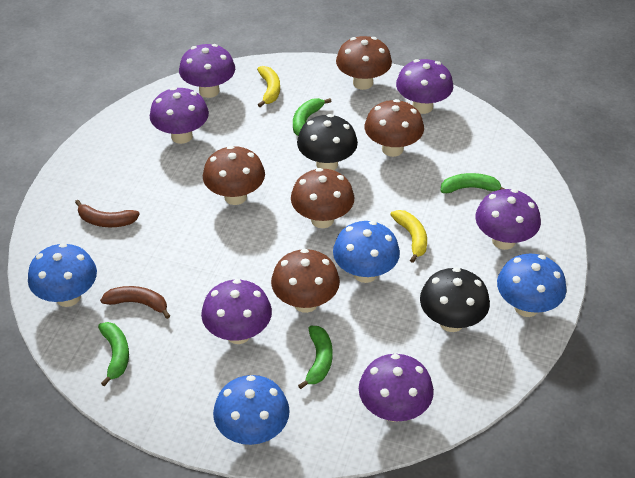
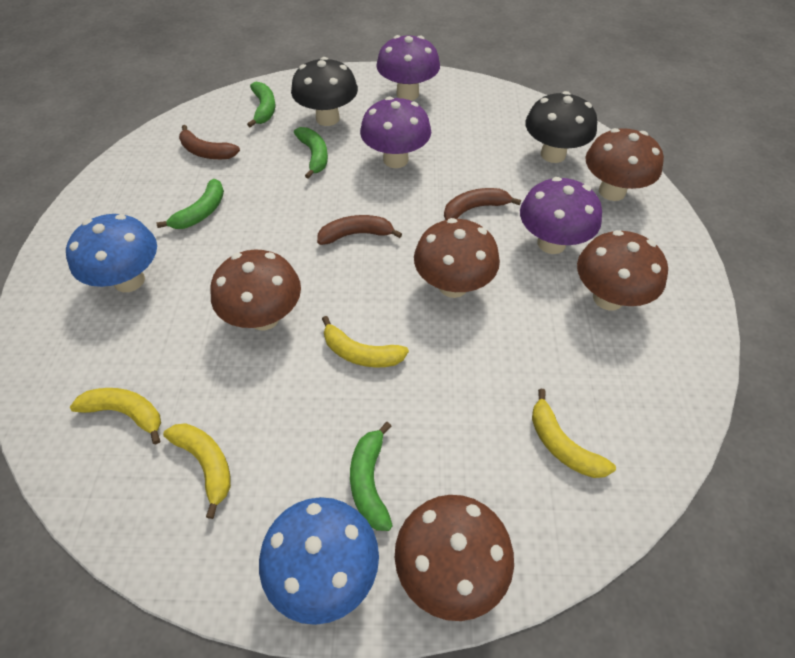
blue mushroom: [28,243,97,307] [213,375,290,445] [333,221,400,283] [497,254,567,317] = 4 -> [66,214,157,292] [259,497,379,625] = 2
brown banana: [75,200,140,227] [100,286,170,319] = 2 -> [179,125,240,159] [317,215,402,245] [444,188,521,220] = 3
purple mushroom: [150,87,209,144] [179,44,235,98] [201,279,272,344] [359,354,434,422] [396,59,453,114] [475,189,541,250] = 6 -> [360,96,431,168] [376,35,440,101] [520,177,602,254] = 3
yellow banana: [257,66,280,107] [390,210,427,263] = 2 -> [70,388,161,444] [163,423,231,519] [322,316,409,368] [532,389,616,478] = 4

